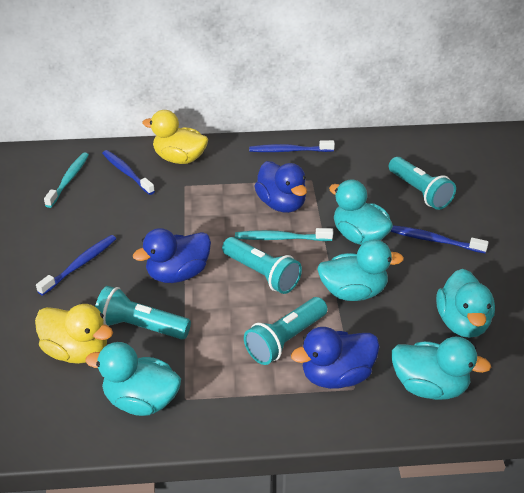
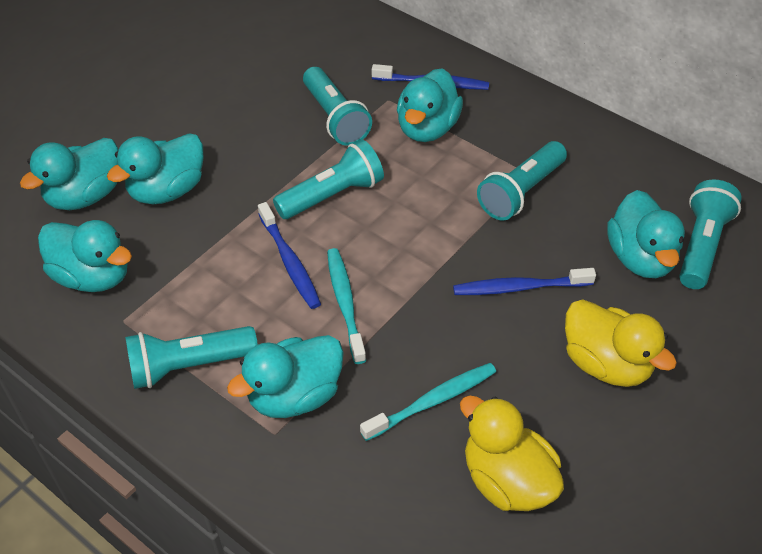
blue duck: [133,228,211,283] [254,161,307,213] [291,327,380,389] = 3 -> none = 0
blue toothbrush: [36,235,116,296] [102,150,155,195] [249,140,335,152] [390,225,489,253] = 4 -> [258,202,321,309] [372,64,489,90] [453,268,596,295] = 3
turquoise duck: [85,342,181,416] [317,240,404,301] [329,180,393,245] [391,337,491,400] [436,269,495,338] = 5 -> [20,138,119,210] [38,220,132,292] [107,133,203,204] [227,335,344,418] [397,68,463,142] [607,190,685,278] = 6
turquoise flashlight: [95,286,191,339] [222,237,302,294] [244,297,328,365] [389,157,456,210] = 4 -> [125,326,258,389] [273,140,384,219] [303,67,372,146] [477,141,567,221] [679,179,742,289] = 5

